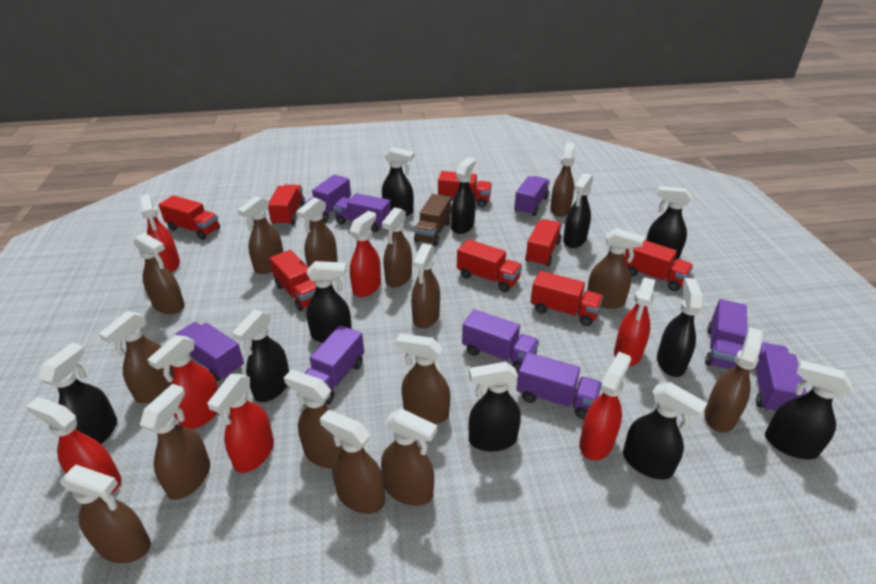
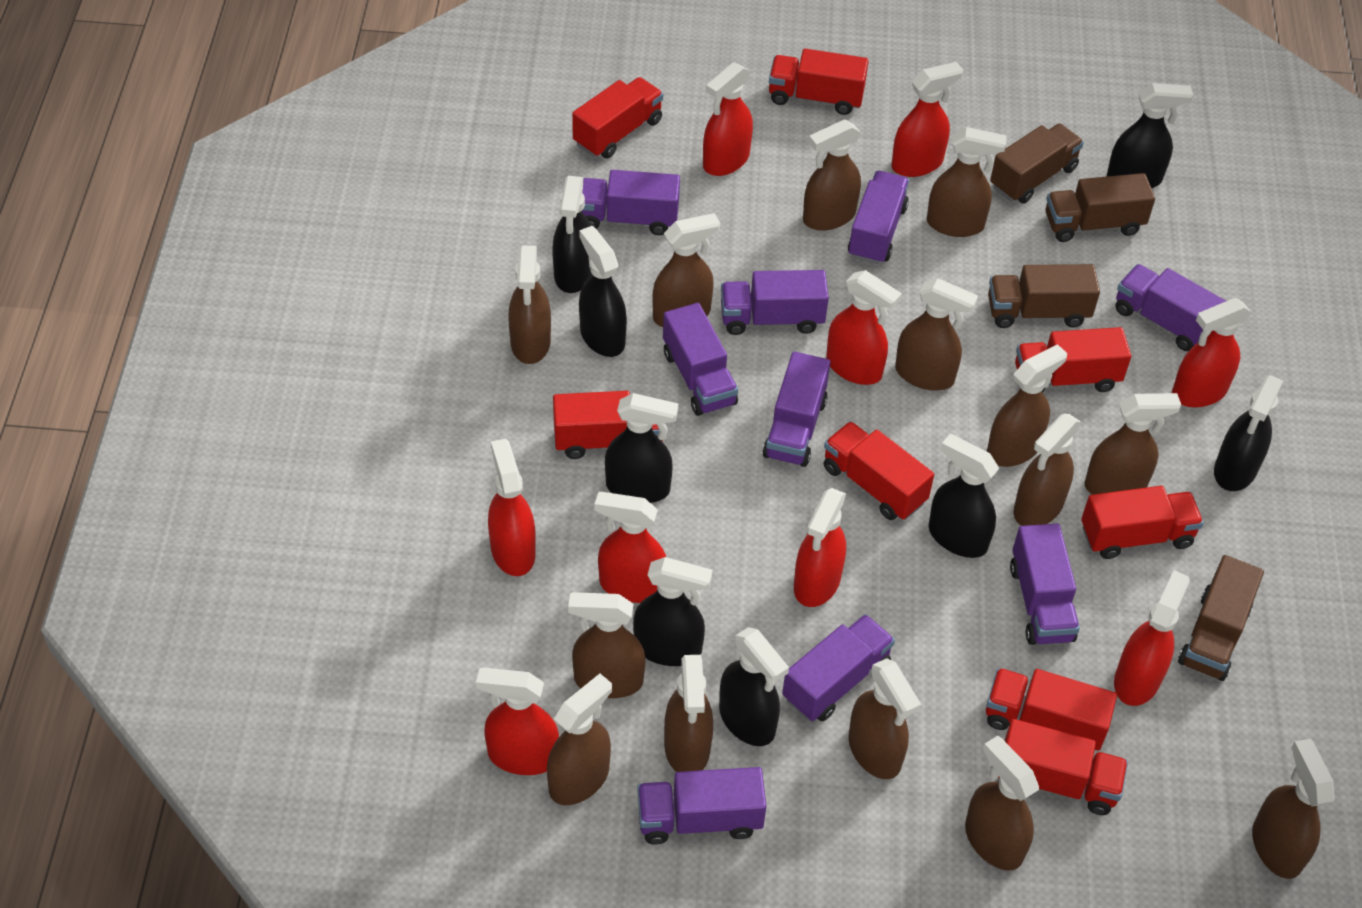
black spray bottle: [39,343,117,444] [232,310,289,402] [306,261,352,343] [382,147,414,216] [451,157,476,234] [469,362,521,452] [563,173,593,248] [623,382,707,480] [646,186,692,260] [657,278,703,377] [765,360,852,459] = 11 -> [552,176,592,293] [579,226,627,357] [605,393,678,503] [633,557,712,666] [719,627,789,746] [929,434,999,558] [1107,83,1193,188] [1214,375,1284,491] = 8
brown spray bottle: [60,465,151,563] [99,311,174,403] [134,233,185,314] [140,384,210,500] [238,196,283,274] [284,370,343,468] [297,197,338,268] [320,410,385,514] [381,408,437,506] [382,207,412,287] [396,333,450,424] [411,243,440,328] [550,142,575,217] [587,228,645,309] [704,327,763,433] = 15 -> [508,246,551,364] [547,674,612,805] [568,592,645,698] [652,213,720,327] [664,655,713,772] [803,120,861,231] [848,658,921,779] [895,278,978,391] [927,127,1007,237] [965,736,1039,871] [987,344,1067,467] [1013,414,1082,526] [1085,393,1181,495] [1252,739,1335,879] = 14
brown truck: [414,194,451,246] = 1 -> [988,264,1100,328] [990,124,1084,204] [1046,173,1155,242] [1178,555,1264,681] = 4
red spray bottle: [26,397,121,494] [140,195,180,272] [147,335,219,429] [207,374,274,473] [350,211,381,297] [579,352,631,460] [614,277,655,366] = 7 -> [476,668,559,775] [488,439,536,576] [594,492,666,603] [703,62,753,176] [794,488,846,607] [826,270,902,385] [892,62,963,177] [1114,570,1190,706] [1172,298,1252,407] = 9

